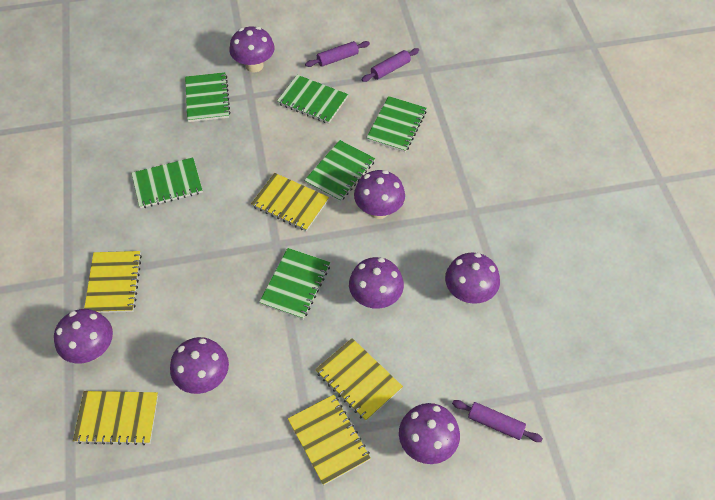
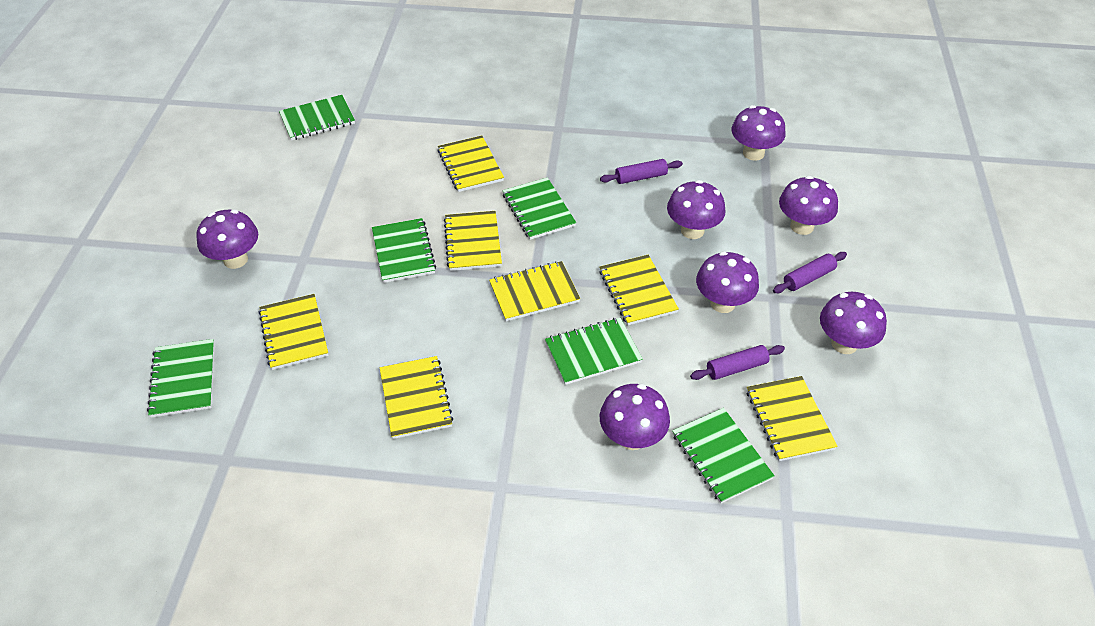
yellow notebook: [73,391,158,445] [84,251,142,313] [251,173,329,231] [288,395,371,485] [315,338,403,421] = 5 -> [258,294,328,370] [380,356,453,439] [438,136,504,192] [444,211,502,271] [489,261,580,321] [599,255,679,325] [747,376,838,461] = 7

